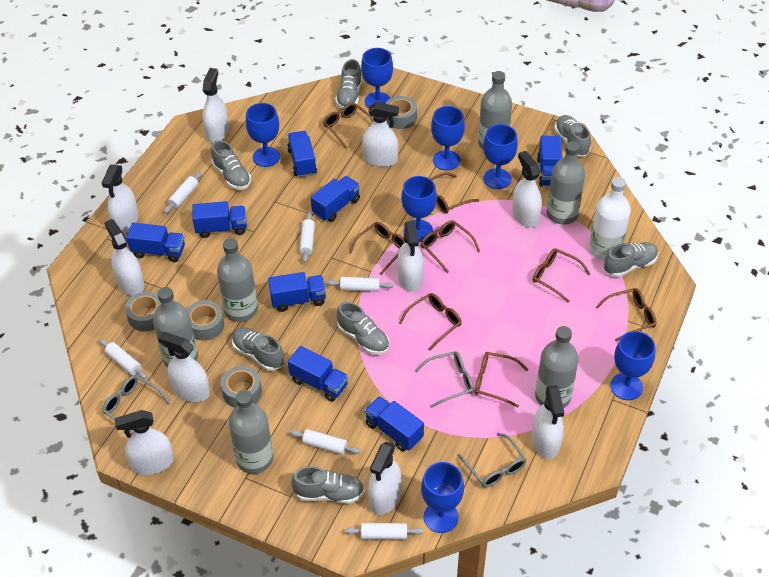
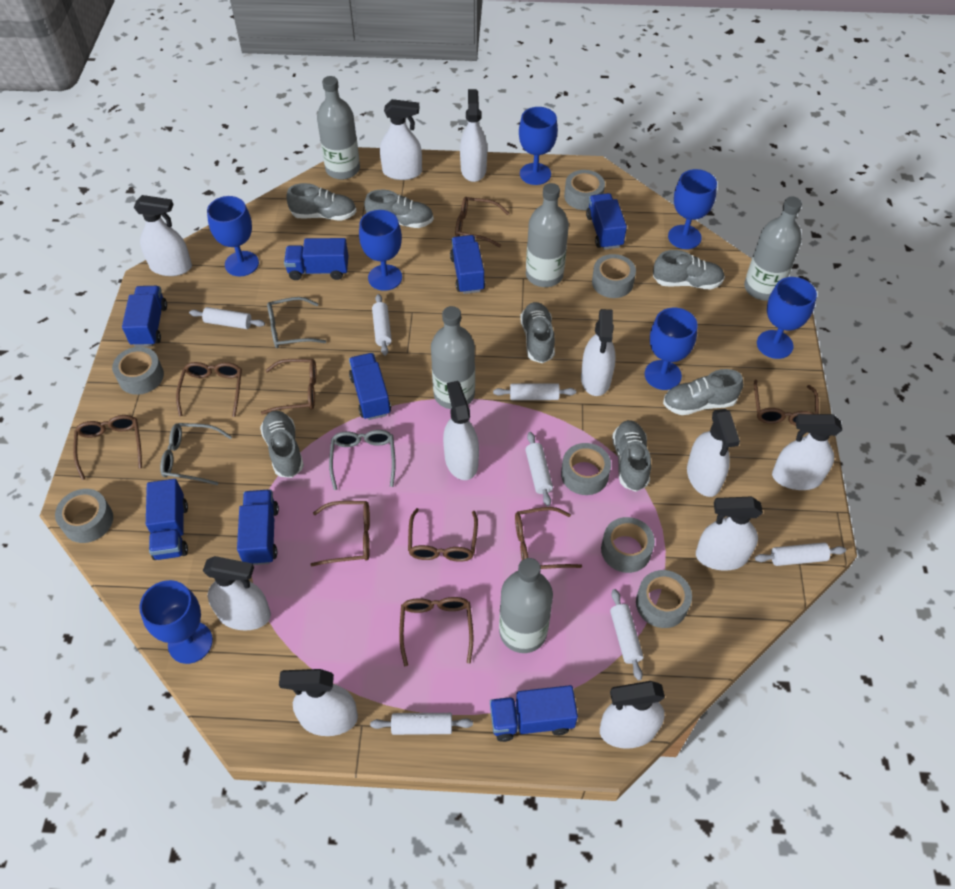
brown glasses: [323,103,373,149] [349,222,405,275] [399,293,462,351] [421,220,480,273] [430,172,479,214] [475,352,528,407] [533,248,590,303] [596,288,657,341] = 8 -> [73,415,142,480] [176,362,242,417] [261,359,317,415] [311,501,370,567] [399,597,474,666] [408,508,478,562] [455,197,509,247] [515,507,582,569] [754,380,819,426] = 9
grey bottle: [153,287,198,367] [217,238,258,322] [229,390,273,474] [478,71,512,150] [535,326,579,408] [546,141,585,224] = 6 -> [317,76,360,179] [431,306,475,409] [499,558,553,653] [526,183,569,287] [744,197,802,301] = 5
grey tape: [125,292,161,331] [187,300,224,341] [221,366,262,408] [385,96,417,129] = 4 -> [55,489,113,543] [112,347,164,395] [561,443,611,495] [564,170,605,210] [592,254,636,298] [601,517,655,573] [636,570,692,628] = 7
white bottle: [589,177,631,260] = 1 -> none = 0
white rolling pin: [99,339,147,379] [164,172,202,214] [290,429,360,455] [299,213,315,263] [327,277,393,292] [345,523,423,539] = 6 -> [189,307,265,329] [370,713,473,735] [372,294,392,356] [493,383,576,400] [525,432,553,506] [610,589,644,680] [755,542,846,566] = 7
white spray bottle: [102,164,139,233] [104,219,144,296] [115,410,174,475] [158,332,210,402] [202,68,229,143] [362,102,399,167] [368,442,401,515] [397,221,424,292] [512,151,542,228] [532,385,564,459] = 10 -> [134,195,192,276] [203,556,271,631] [279,669,358,736] [380,99,422,180] [443,381,479,480] [460,89,487,182] [581,309,616,396] [600,681,665,749] [687,409,740,497] [696,496,763,571] [772,414,842,490] = 11

